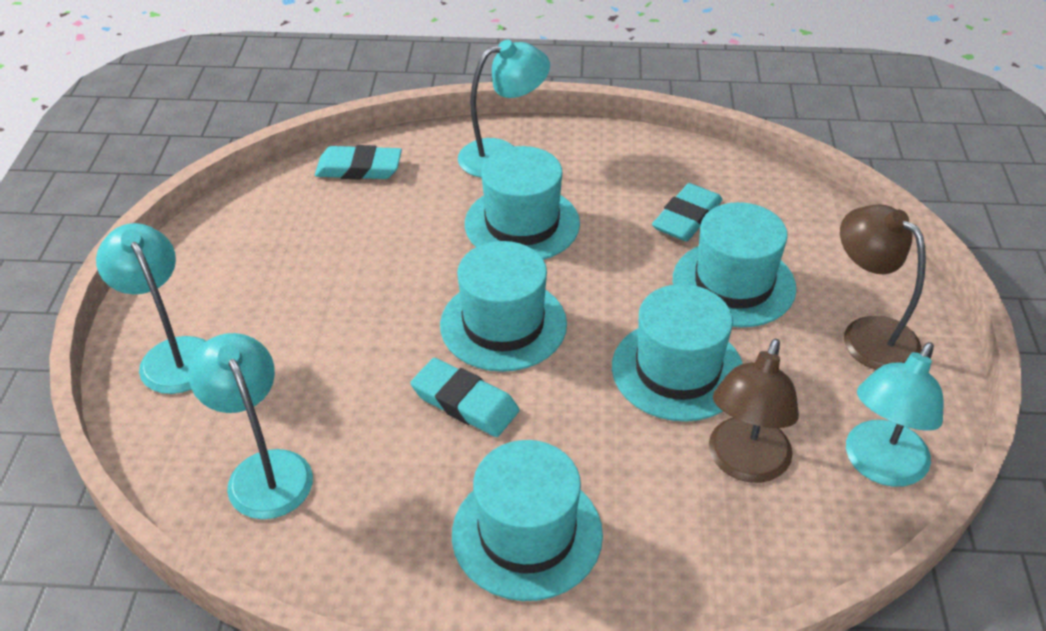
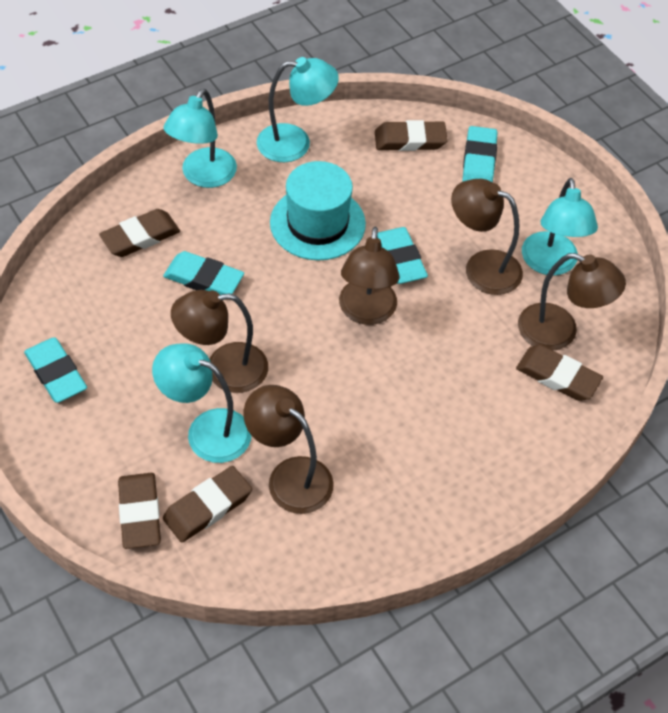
brown eraser: none = 0 -> [99,209,180,257] [118,473,161,549] [163,466,252,542] [375,120,448,151] [516,345,603,401] = 5
brown lamp: [709,339,799,483] [840,204,926,370] = 2 -> [171,290,268,393] [243,385,334,514] [339,227,400,325] [451,179,523,295] [518,253,626,351] = 5
turquoise eraser: [315,145,402,179] [410,358,519,437] [652,183,723,242] = 3 -> [24,337,87,403] [163,251,244,295] [377,227,428,284] [462,126,498,183] = 4
turquoise hat: [440,241,567,372] [452,440,603,601] [465,146,580,260] [612,284,743,422] [673,202,796,327] = 5 -> [270,161,366,260] = 1

